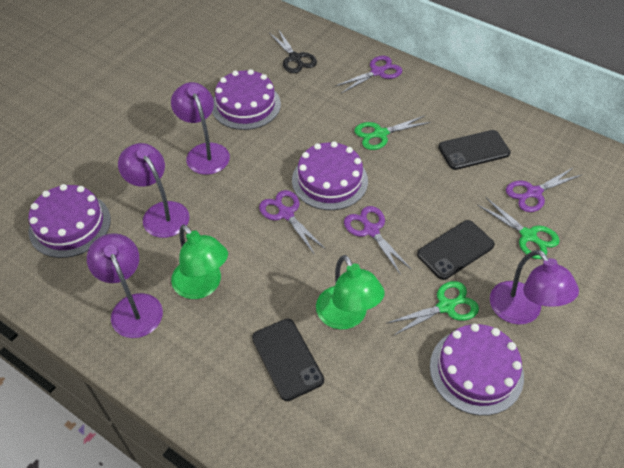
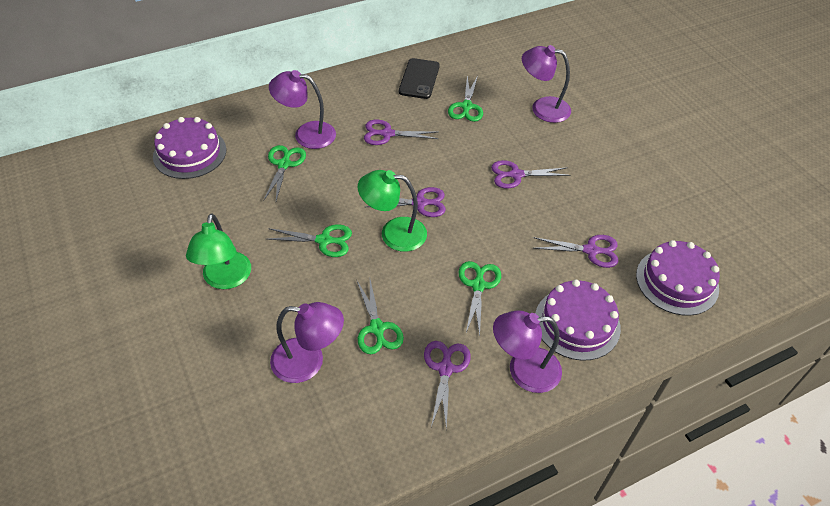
black phone: [252,319,324,401] [417,220,495,280] [438,130,511,170] = 3 -> [399,58,440,99] = 1
black scissors: [269,29,317,73] = 1 -> none = 0
green scissors: [355,116,431,150] [386,281,479,336] [478,198,560,259] = 3 -> [263,145,306,201] [267,224,352,257] [357,280,404,354] [448,76,483,122] [459,261,501,336] = 5
purple cake: [28,184,111,258] [212,69,281,130] [292,141,368,210] [430,324,524,416] = 4 -> [153,117,226,179] [535,280,621,361] [636,240,720,316] = 3
purple scissors: [259,190,325,255] [336,56,402,93] [344,206,412,274] [506,168,581,212] = 4 -> [364,120,438,145] [366,187,446,217] [424,341,471,430] [491,160,570,189] [533,235,618,268] = 5

